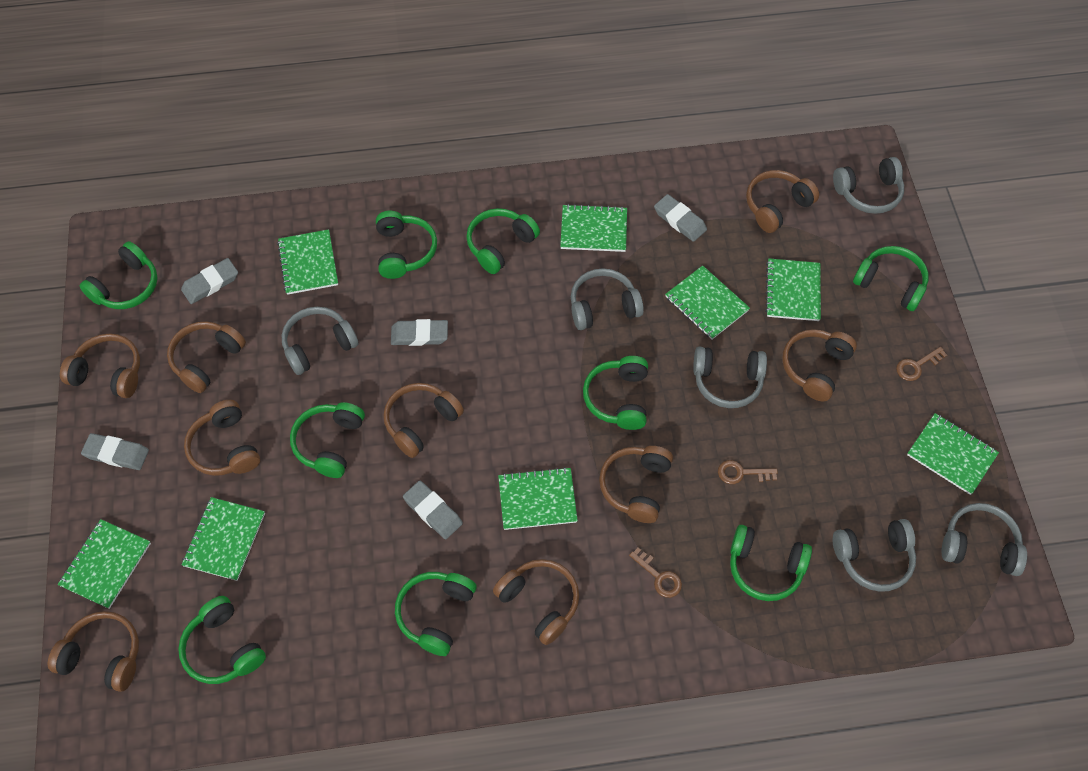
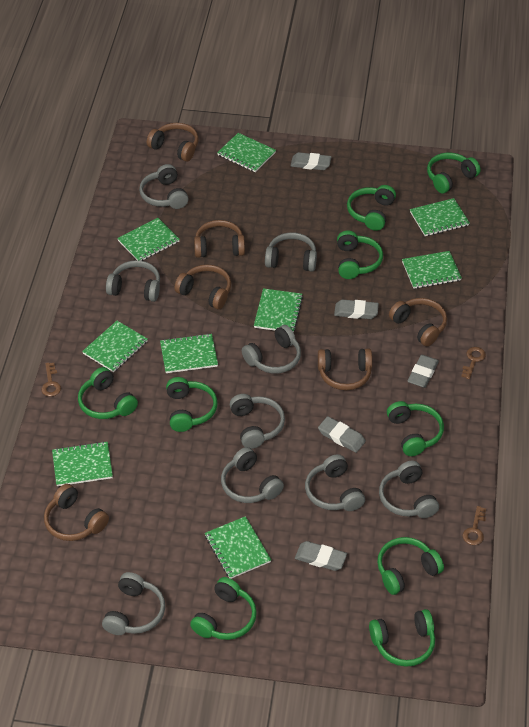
brown headphones: [48,611,139,692] [60,333,140,398] [167,321,246,393] [184,400,260,476] [384,383,464,458] [493,559,579,645] [599,446,673,523] [746,170,819,233] [782,329,857,402] = 9 -> [44,484,109,541] [147,123,199,162] [174,265,231,309] [194,220,245,258] [318,349,372,390] [389,298,447,346] = 6
green notebook: [58,519,151,609] [181,497,265,581] [277,229,338,295] [498,467,578,530] [560,204,627,252] [665,265,750,339] [765,258,821,321] [907,413,999,495] = 8 -> [52,441,113,486] [82,321,147,372] [117,218,180,261] [160,333,218,373] [205,516,271,579] [217,133,276,172] [254,288,303,333] [402,251,462,289] [410,198,470,236] = 9
grey headphones: [282,307,358,375] [571,268,644,330] [693,347,767,408] [833,157,904,214] [833,519,916,592] [942,503,1027,576] = 6 -> [102,572,165,635] [106,260,160,302] [139,164,189,209] [221,447,284,503] [230,394,285,449] [242,325,301,374] [265,233,317,272] [305,454,365,511] [379,461,439,518] = 9

